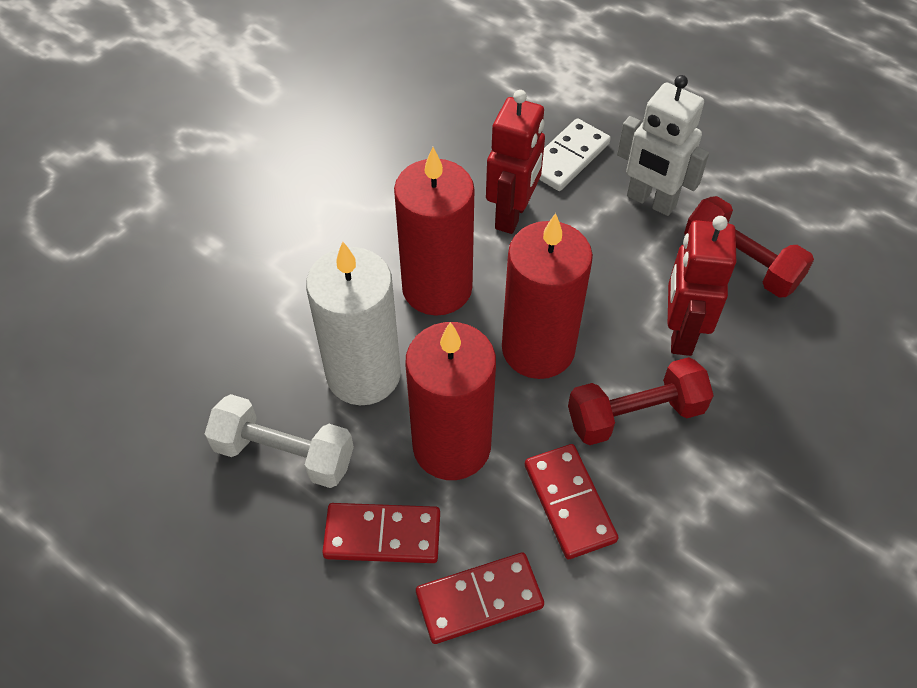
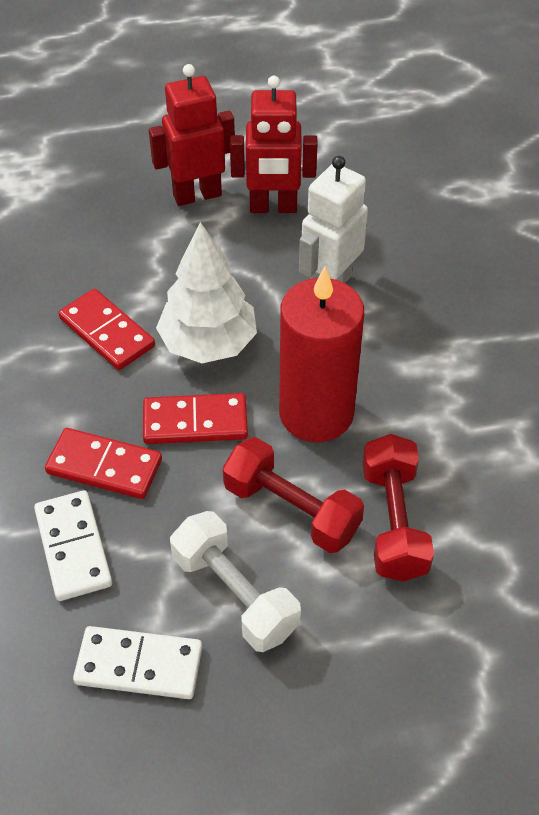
red candle: [394,147,474,316] [405,322,496,480] [502,213,593,379] = 3 -> [279,266,364,442] = 1
white candle: [306,241,401,405] = 1 -> none = 0
white domino: [539,118,611,191] = 1 -> [34,490,112,601] [73,626,202,699] = 2
white tree: none = 0 -> [156,222,257,363] = 1

